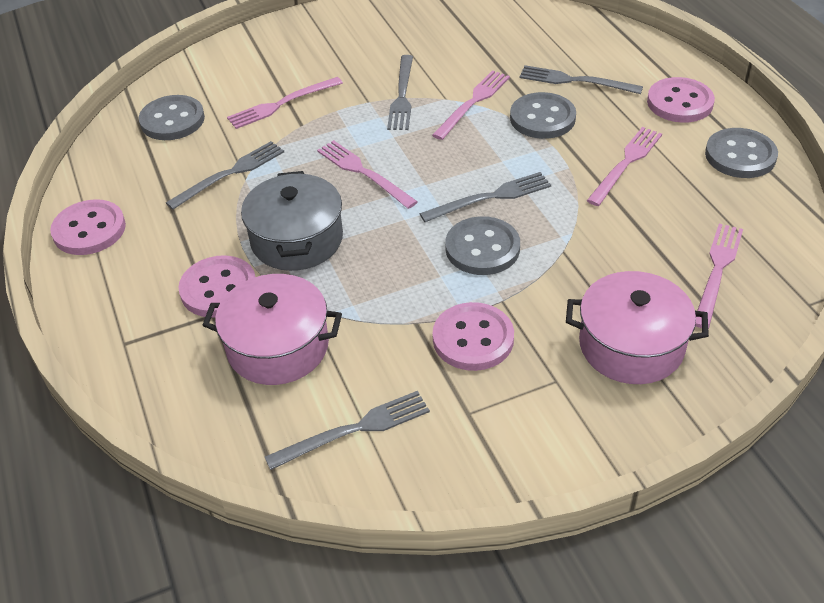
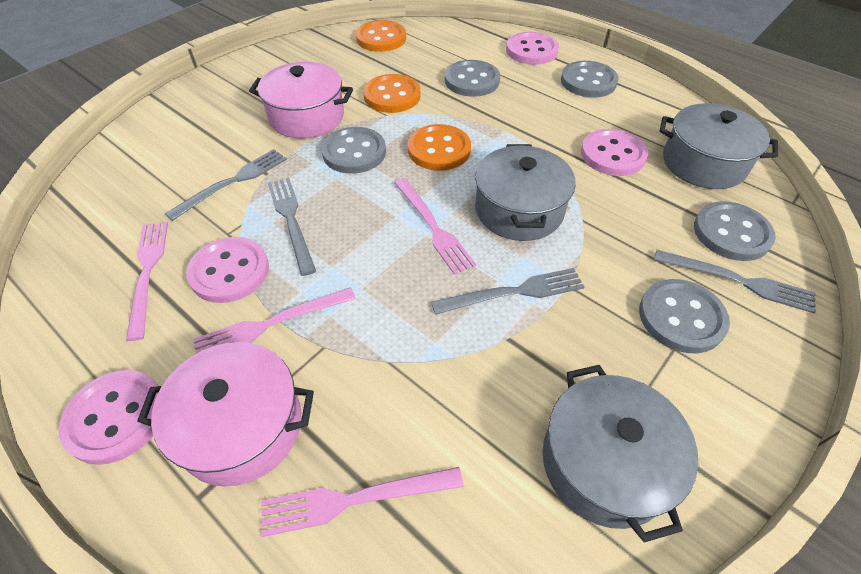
grey button: [139,95,205,140] [445,216,520,275] [510,92,576,139] [705,128,778,178] = 4 -> [321,127,386,174] [445,60,500,97] [561,61,619,98] [639,279,730,353] [694,201,776,261] = 5
grey fork: [166,141,284,210] [265,391,430,470] [387,55,413,130] [419,172,551,222] [519,65,643,94] = 5 -> [165,149,287,221] [268,178,316,276] [431,268,584,315] [654,250,816,313] = 4
grey pot: [241,171,343,271] = 1 -> [475,144,576,241] [543,365,698,542] [659,103,778,189] = 3
orange button: none = 0 -> [356,20,406,52] [363,74,420,113] [408,124,471,171] = 3
pink fork: [227,77,343,129] [317,140,418,209] [432,70,510,140] [587,127,662,206] [695,223,743,329] = 5 -> [126,222,168,341] [193,287,356,354] [261,467,464,537] [394,178,476,275] = 4

